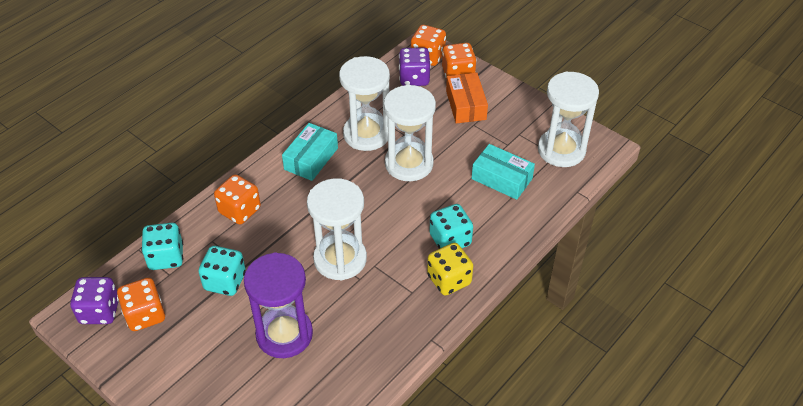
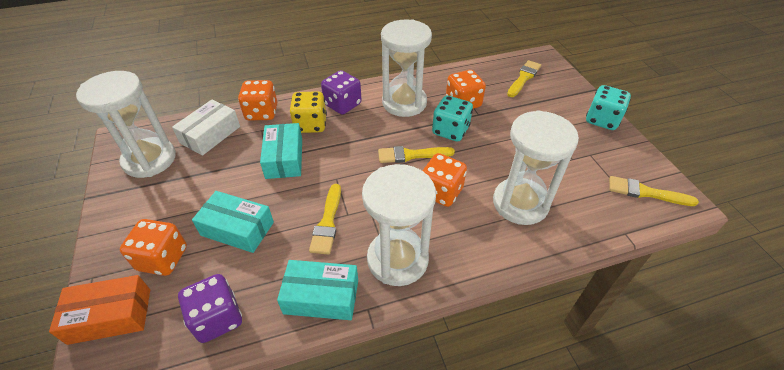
purple hourglass: [244,252,313,358] = 1 -> none = 0
turquoise box: [282,123,338,181] [471,144,535,200] = 2 -> [192,191,274,253] [260,123,302,179] [277,260,358,320] = 3
turquoise dice: [141,223,183,270] [199,246,246,296] [429,204,473,249] = 3 -> [432,96,473,142] [586,85,631,130] = 2
white box: none = 0 -> [172,100,240,156] = 1
yellow brush: none = 0 -> [309,184,341,254] [378,146,455,163] [507,60,541,97] [609,176,699,206] = 4

